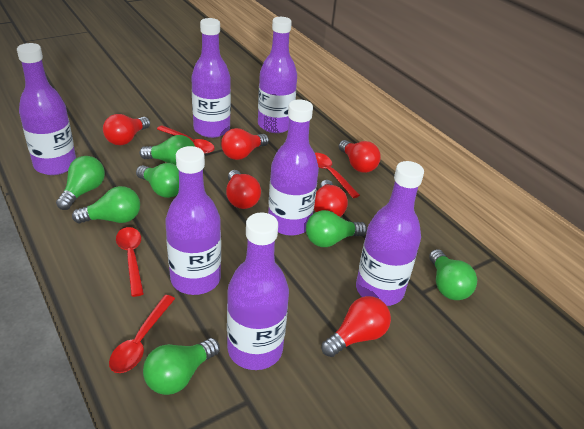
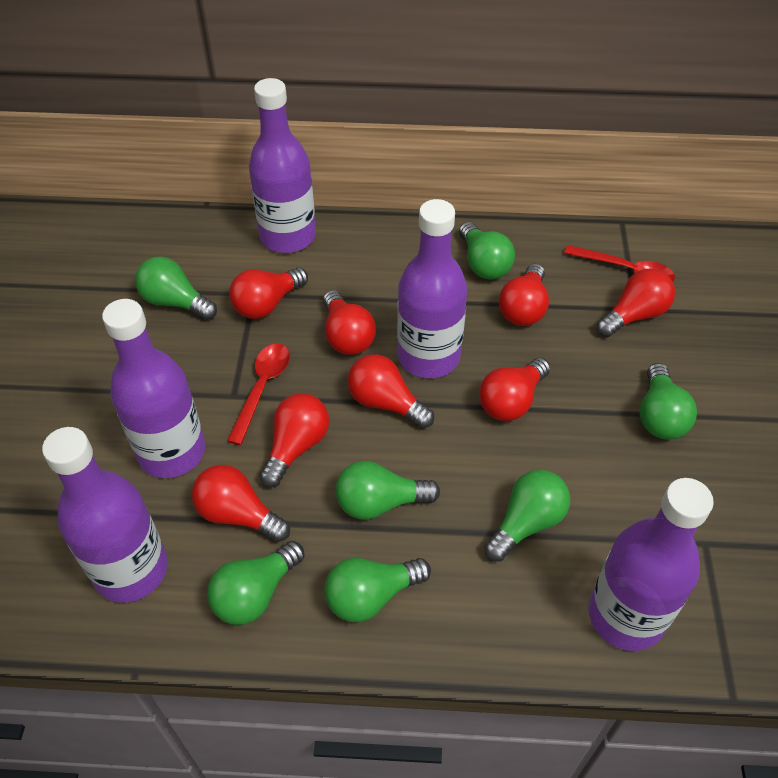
purple bottle: [17,43,76,175] [165,146,221,295] [191,18,231,138] [227,213,289,370] [258,17,297,133] [268,100,319,236] [356,161,424,306] = 7 -> [42,427,168,603] [102,299,205,478] [249,78,316,253] [397,199,467,378] [588,478,714,651] = 5
red light bulb: [103,114,150,145] [221,128,269,160] [226,170,261,209] [314,180,348,217] [322,296,391,357] [339,140,381,173] = 6 -> [192,465,290,542] [229,267,308,319] [259,393,329,488] [323,290,376,355] [348,354,434,428] [479,358,550,421] [499,264,549,326] [596,269,675,337] = 8
red spoon: [109,295,175,373] [116,227,144,297] [157,125,215,153] [315,153,360,198] = 4 -> [227,344,290,445] [564,245,675,282] = 2

